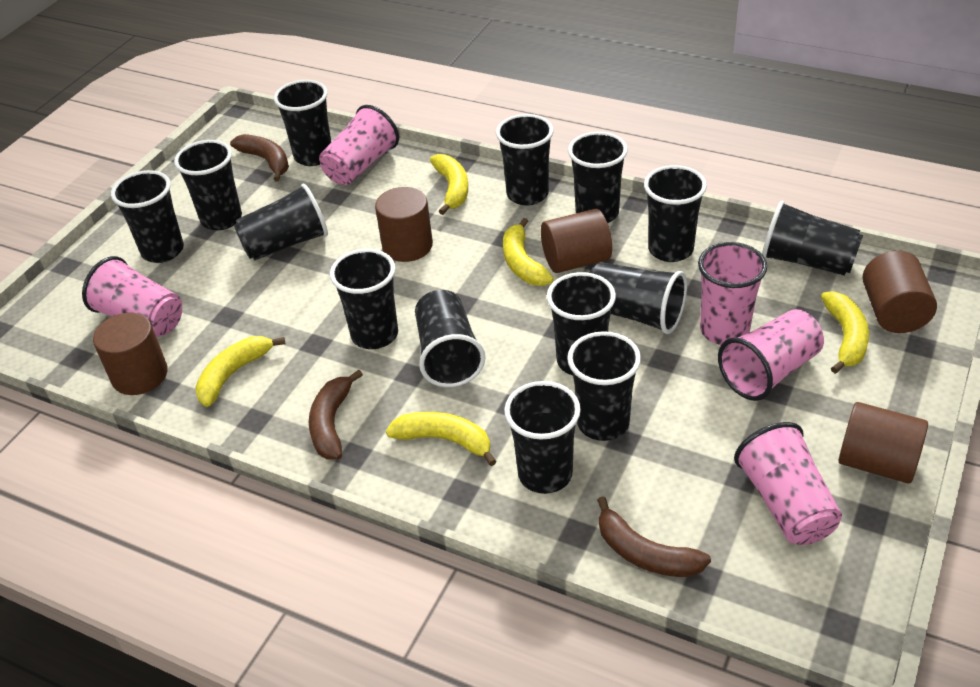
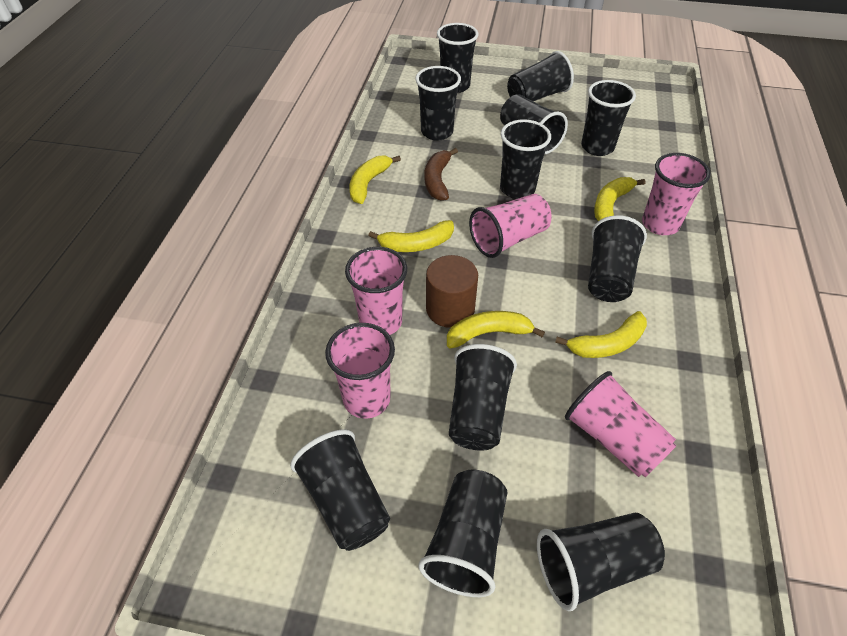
black cup: [111,170,184,263] [174,140,242,230] [234,184,328,261] [274,80,331,166] [330,249,398,349] [415,290,485,387] [496,114,554,206] [504,381,581,494] [547,272,616,375] [567,331,641,441] [568,132,628,223] [590,262,687,334] [644,165,707,262] [762,201,863,276] = 14 -> [290,429,390,551] [415,66,461,141] [418,470,507,597] [437,23,479,93] [449,344,517,451] [500,94,568,155] [500,119,551,199] [507,51,574,101] [537,513,665,611] [581,80,636,156] [588,215,647,302] = 11
brown banana: [230,134,289,182] [309,370,363,459] [597,496,711,577] = 3 -> [425,148,458,201] = 1
brown cylinder: [93,313,168,395] [375,187,433,262] [541,209,612,273] [838,402,928,483] [862,251,937,333] = 5 -> [426,255,478,328] = 1

